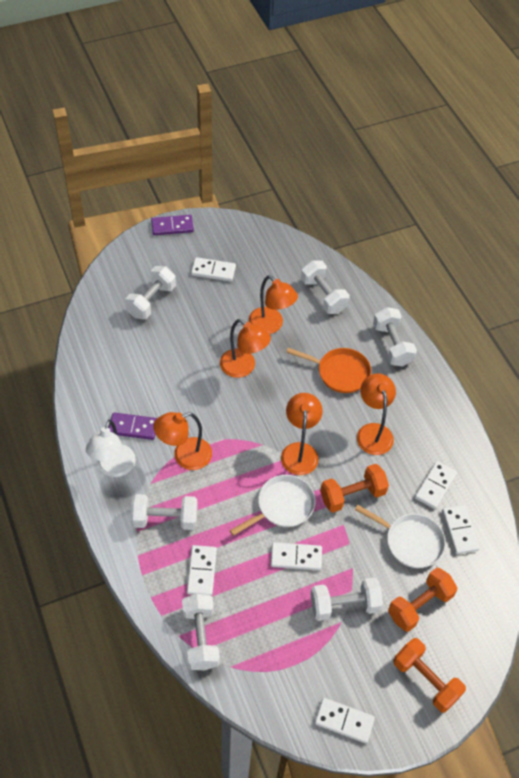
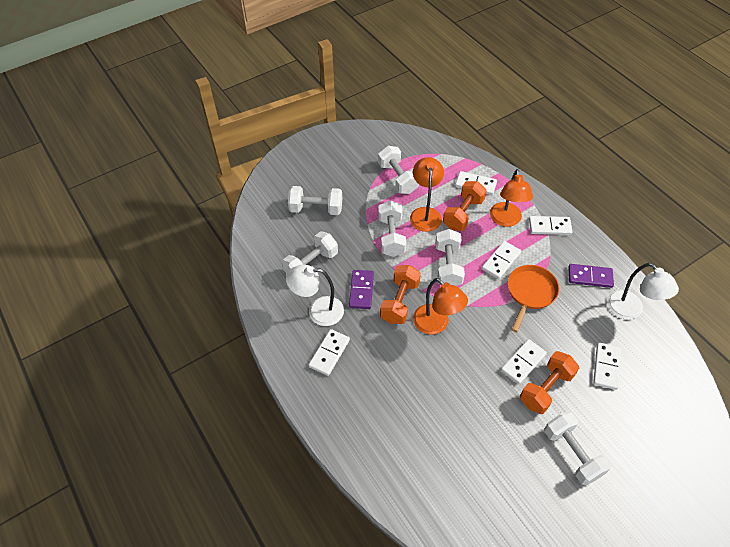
orange lamp: [153,412,212,470] [220,319,271,378] [249,275,298,334] [281,393,323,475] [357,374,396,455] = 5 -> [410,157,444,232] [413,278,468,335] [490,169,533,227] = 3
white lamp: [86,420,136,477] = 1 -> [286,264,344,326] [607,263,679,320] = 2
white pan: [230,475,316,536] [355,505,446,568] = 2 -> none = 0

